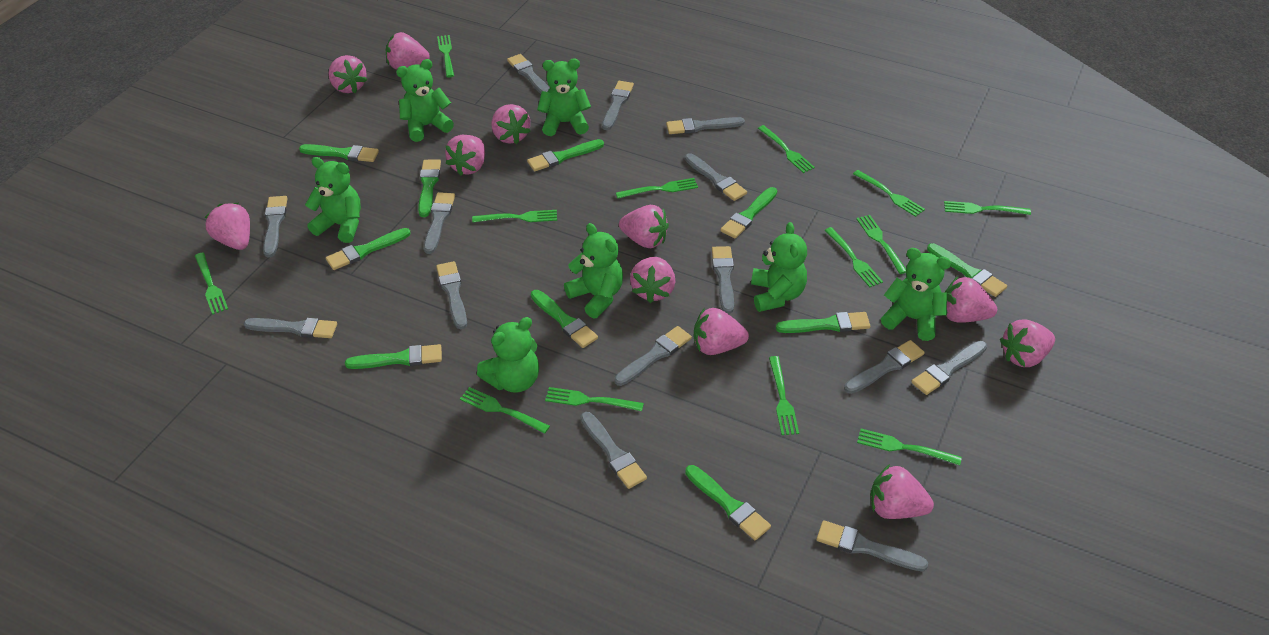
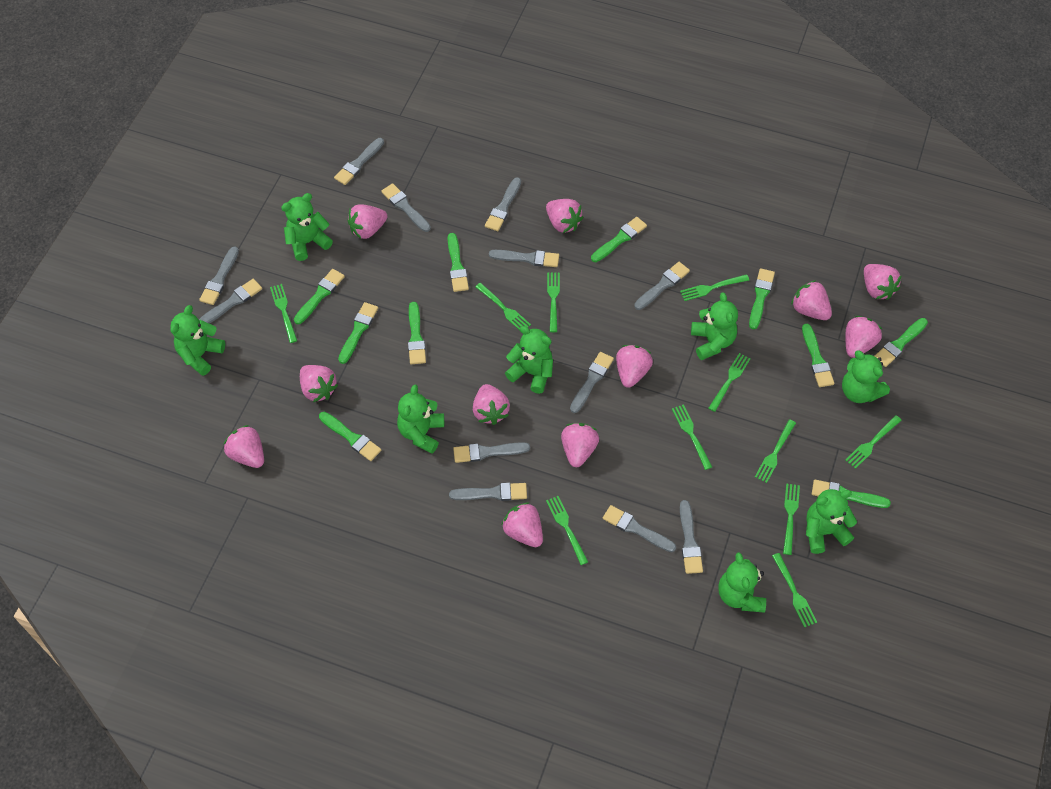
green fork: [195,253,228,315] [437,35,454,77] [460,387,550,434] [472,210,557,222] [545,387,644,411] [616,178,698,199] [758,125,815,173] [769,356,799,435] [824,227,883,287] [853,170,925,217] [856,215,906,274] [857,429,962,465] [944,201,1031,215] = 13 -> [270,284,297,343] [475,283,531,330] [546,496,588,565] [547,273,560,332] [672,404,712,470] [680,274,749,301] [708,353,751,412] [755,419,796,483] [772,553,817,627] [783,483,800,555] [845,415,902,469] = 11
green teddy bear: [305,157,361,243] [396,59,454,142] [477,317,539,393] [537,59,591,136] [564,223,623,318] [751,222,807,312] [881,248,951,341] = 7 -> [170,305,225,376] [281,193,333,261] [397,385,444,454] [505,326,553,394] [691,292,738,360] [718,552,766,613] [806,489,857,554] [842,351,890,403] = 8
grey brush: [243,318,337,338] [263,196,288,258] [424,192,455,254] [436,261,467,329] [507,54,550,94] [581,412,647,489] [602,81,634,130] [614,326,692,386] [666,117,745,134] [685,153,747,201] [712,246,734,314] [817,520,928,571] [844,340,925,394] [911,341,987,395] = 14 -> [199,246,239,305] [199,279,262,324] [334,138,384,185] [381,183,431,232] [449,483,527,501] [453,442,530,463] [485,177,521,231] [489,250,559,267] [570,352,614,413] [603,505,676,552] [634,262,690,310] [680,500,703,574] = 12

